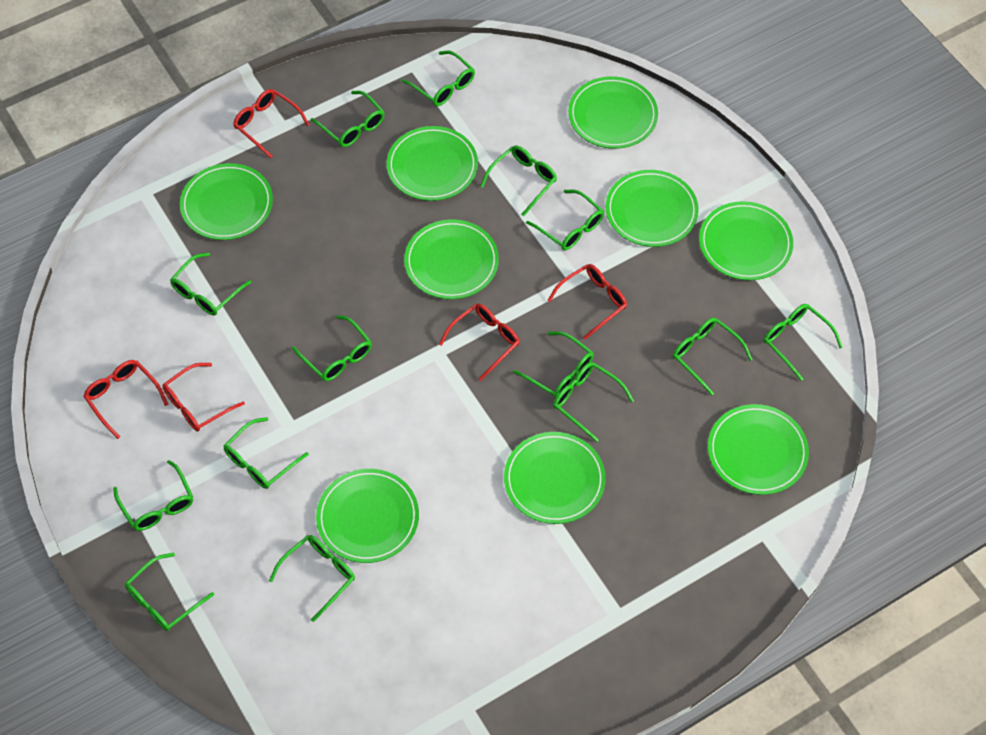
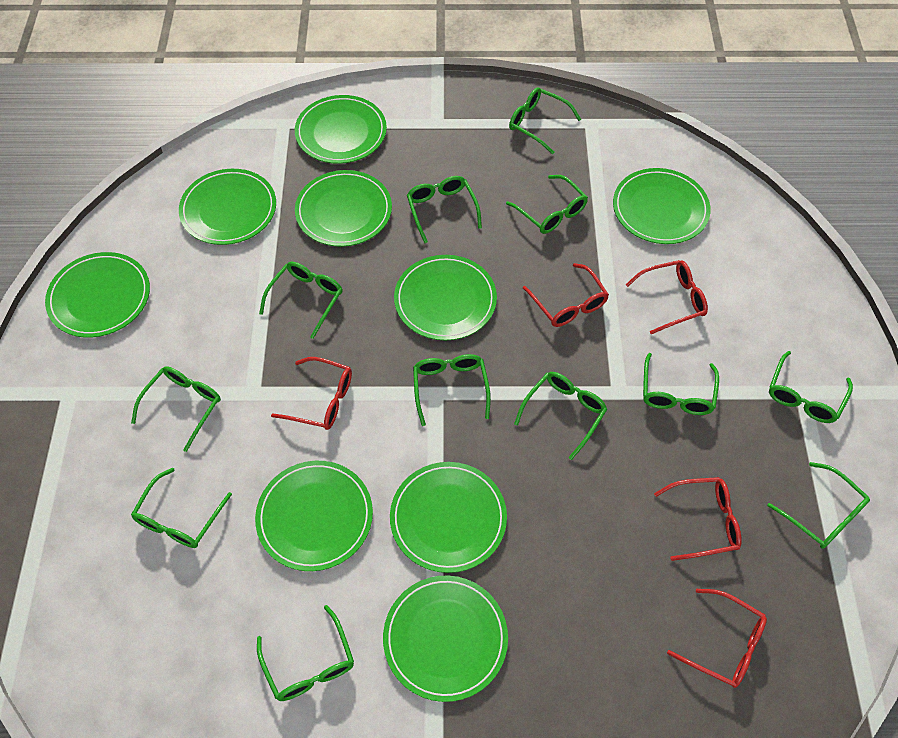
green glasses: [114,460,193,531] [125,553,214,631] [170,253,252,315] [223,417,309,489] [269,535,355,622] [292,315,372,381] [311,91,385,147] [401,51,475,106] [480,145,557,216] [513,331,593,399] [526,189,604,251] [553,362,634,442] [673,317,753,396] [763,304,843,381] = 14 -> [131,366,221,452] [131,468,232,548] [257,605,354,701] [259,262,343,339] [407,176,482,243] [413,354,491,426] [506,175,588,234] [509,87,581,154] [514,372,607,460] [643,353,719,415] [767,462,870,549] [769,351,853,423] = 12

